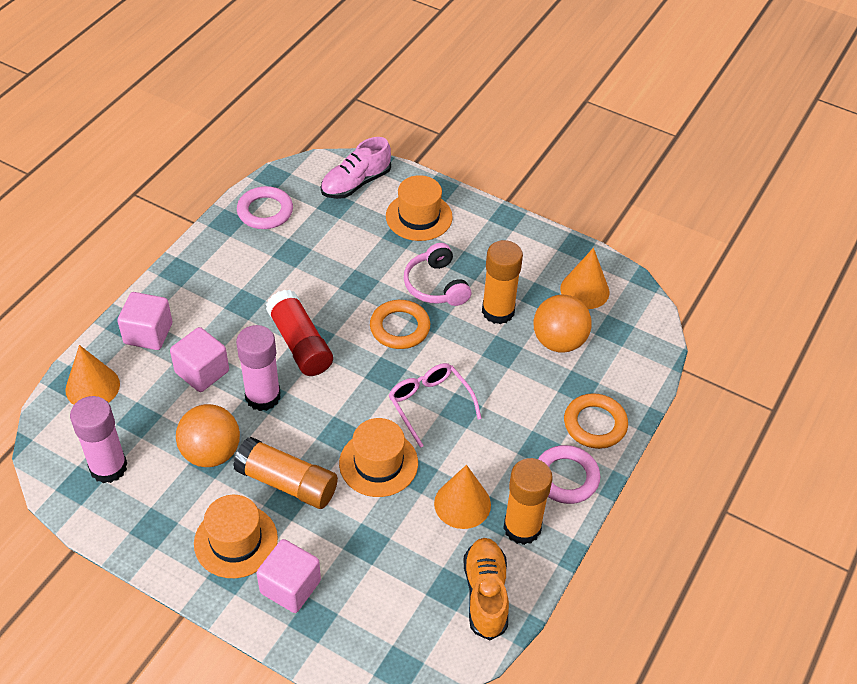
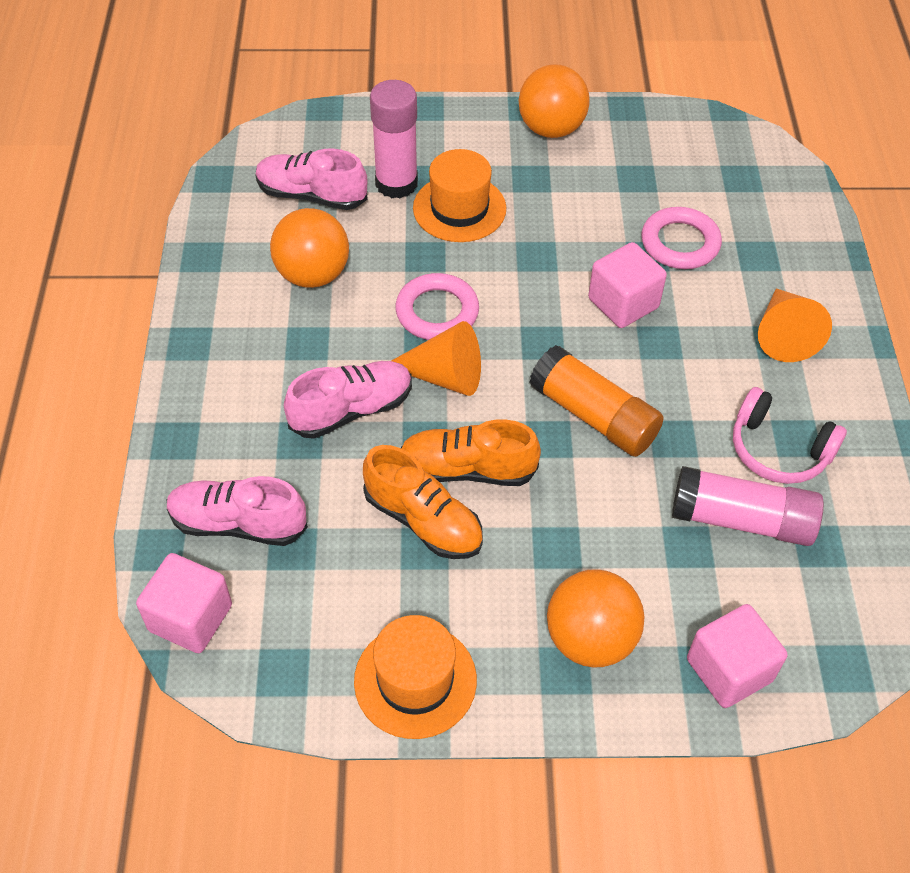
orange ball: [176,404,240,467] [533,295,592,353] = 2 -> [270,208,349,288] [519,64,590,138] [547,569,644,668] = 3
orange cone: [65,345,120,405] [434,465,491,529] [560,248,610,309] = 3 -> [391,321,481,396] [758,288,832,362] = 2
orange glue stick: [233,437,338,509] [482,240,523,324] [503,458,553,545] = 3 -> [529,345,664,457] = 1
orange hat: [194,495,278,578] [339,418,418,497] [386,175,453,241] = 3 -> [354,615,477,739] [413,149,506,242] = 2
orange ring: [370,300,430,349] [564,393,628,449] = 2 -> none = 0
orange shoe: [464,538,509,640] = 1 -> [363,445,483,559] [401,419,541,486] = 2
pink glasses: [389,363,482,448] = 1 -> none = 0
pink shoe: [321,137,391,199] = 1 -> [167,476,308,546] [256,149,368,210] [284,361,412,439] = 3
red glue stick: [266,290,333,376] = 1 -> none = 0

